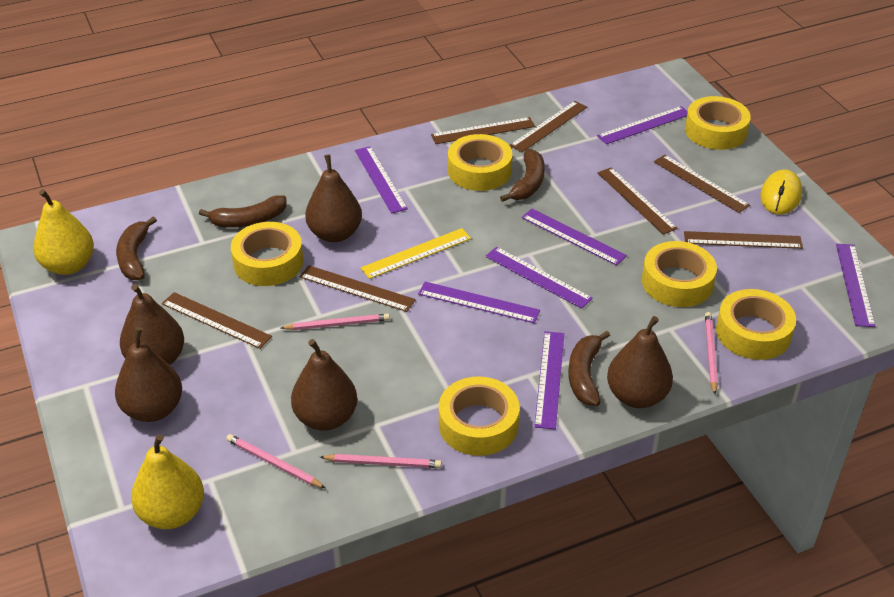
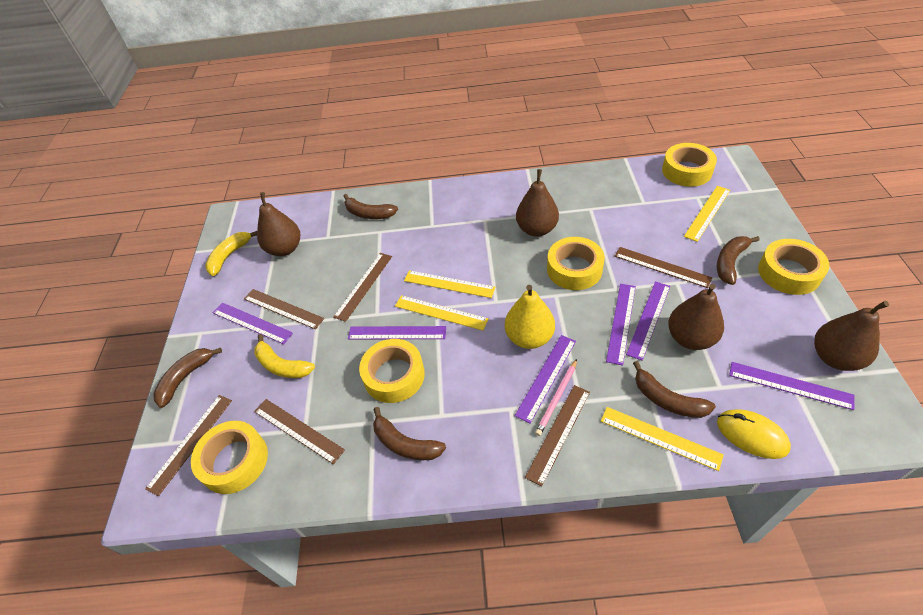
brown banana: [116,216,157,280] [199,195,287,228] [500,149,545,202] [568,331,610,406] = 4 -> [153,348,222,408] [343,194,398,219] [373,407,446,460] [633,361,716,418] [717,236,760,285] = 5
brown pear: [115,327,182,422] [120,284,184,365] [291,339,357,431] [305,154,362,242] [607,316,673,408] = 5 -> [257,192,300,256] [516,169,559,237] [668,284,724,350] [814,301,889,371] = 4
brown ruler: [162,292,272,349] [300,265,416,312] [431,117,535,144] [509,101,587,152] [598,167,678,235] [654,155,750,213] [684,231,803,249] = 7 -> [145,395,232,496] [244,289,324,329] [254,399,345,464] [333,253,392,322] [525,385,590,487] [615,247,712,288] = 6
pink pencil: [226,434,325,488] [281,314,390,330] [320,454,442,468] [705,312,718,394] = 4 -> [535,359,577,436] = 1
purple ruler: [355,146,408,213] [418,282,540,323] [485,247,593,309] [521,209,627,265] [534,331,564,430] [597,106,688,144] [836,244,876,327] = 7 -> [213,303,293,344] [348,326,446,339] [514,335,576,423] [606,284,636,366] [626,282,670,361] [729,362,854,410] = 6
yellow banana: none = 0 -> [205,231,257,276] [254,334,315,378] = 2
yellow pear: [33,189,94,275] [131,434,204,529] = 2 -> [505,285,555,349] = 1
yellow ruler: [361,228,471,279] = 1 -> [395,295,489,331] [404,270,496,298] [601,407,724,471] [684,186,730,242] = 4
yellow tape: [231,222,303,286] [439,377,520,456] [448,134,512,191] [642,241,717,307] [685,96,751,150] [716,289,796,360] = 6 -> [191,421,268,494] [359,339,425,403] [547,237,605,290] [662,143,717,187] [758,239,830,295] = 5

